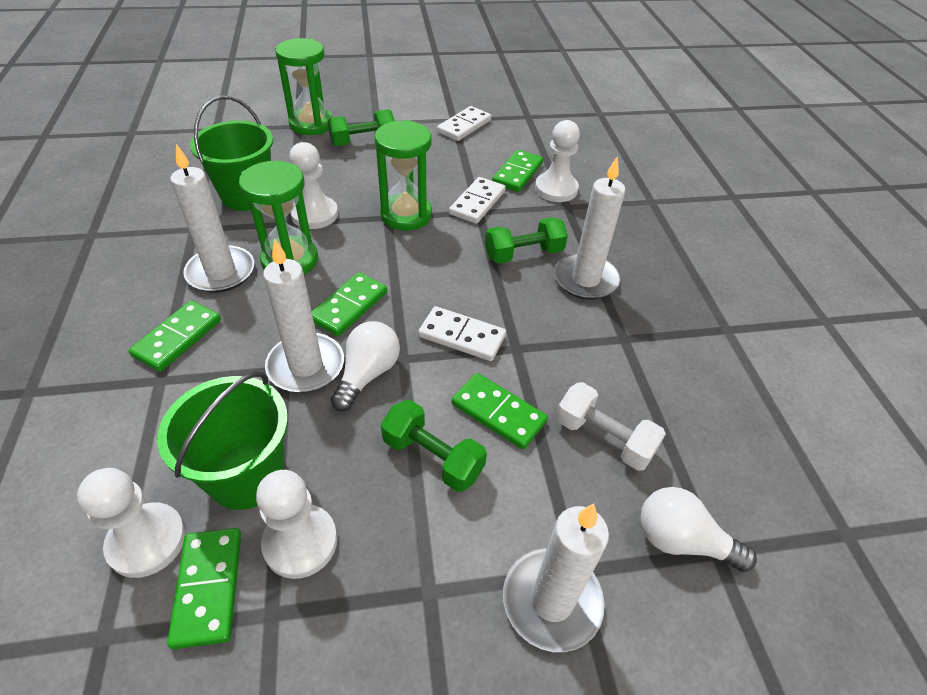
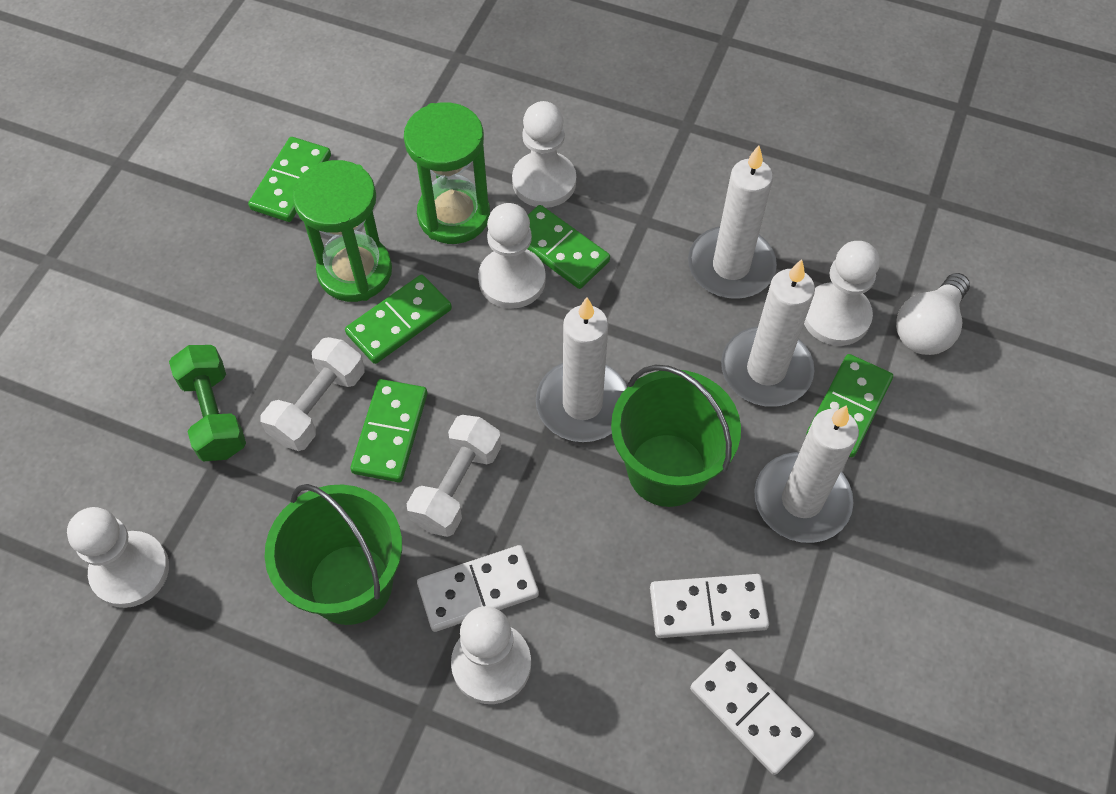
green dumbbell: [328,109,395,146] [381,400,487,492] [485,217,568,264] = 3 -> [169,345,246,461] = 1
green hourglass: [239,161,318,274] [275,38,333,135] [374,120,432,231] = 3 -> [293,160,392,302] [404,102,490,244] = 2
white dumbbell: [556,382,666,471] = 1 -> [261,337,365,451] [407,415,501,537] = 2
white light bulb: [331,321,400,412] [640,487,757,572] = 2 -> [896,273,970,355] = 1
white pawn: [77,468,186,578] [256,470,337,579] [289,142,338,229] [535,120,580,202] = 4 -> [67,507,169,608] [451,606,531,704] [478,203,546,309] [512,101,576,208] [804,241,880,346] = 5

